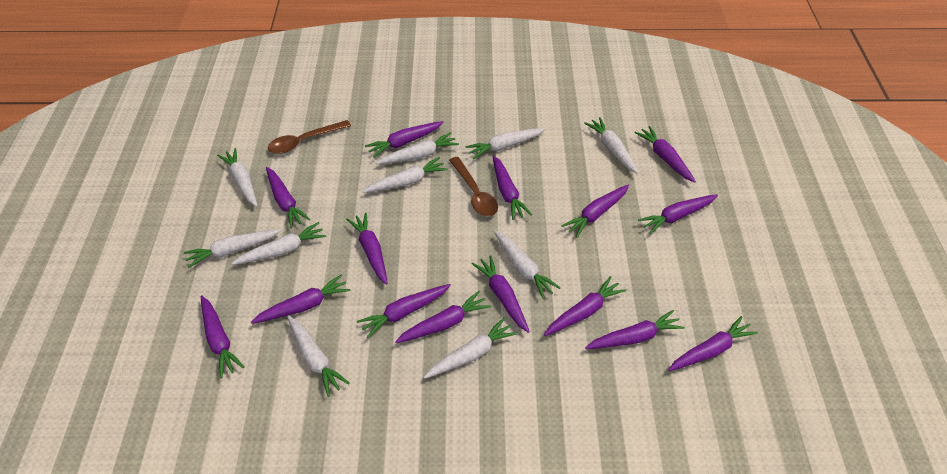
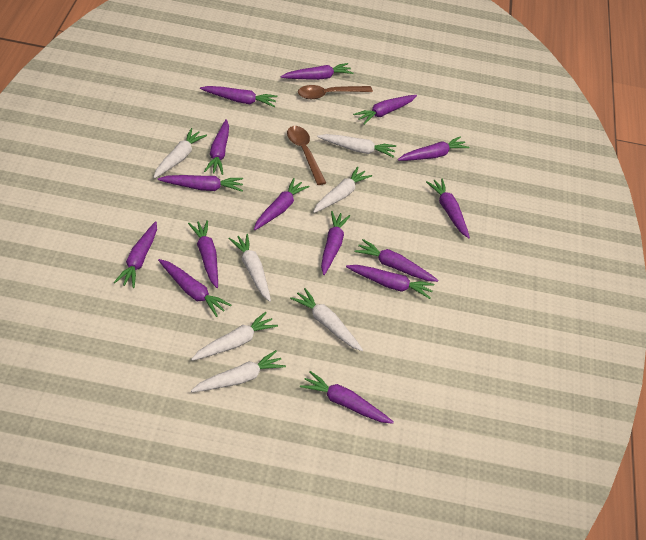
white carrot: [183,229,280,268] [217,148,258,207] [231,222,326,265] [287,316,350,397] [362,157,448,193] [376,132,459,164] [424,318,518,379] [466,128,545,159] [494,230,561,299] [584,117,639,174] = 10 -> [153,128,207,179] [191,312,278,361] [191,350,286,392] [229,234,271,302] [290,288,363,351] [313,167,372,213] [317,134,396,158] = 7

